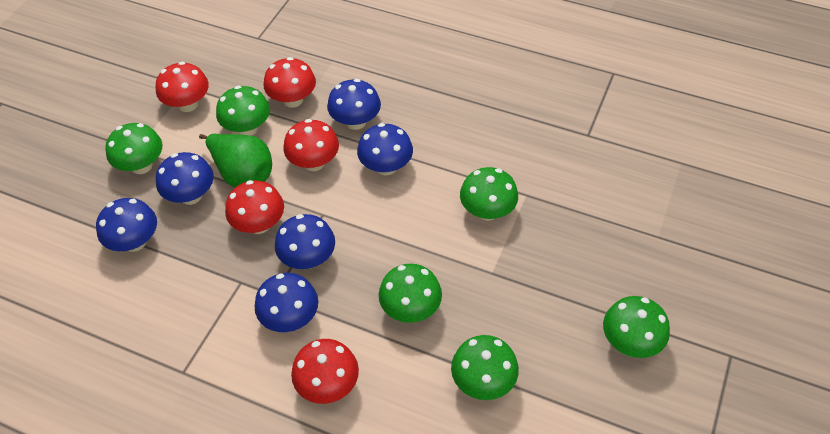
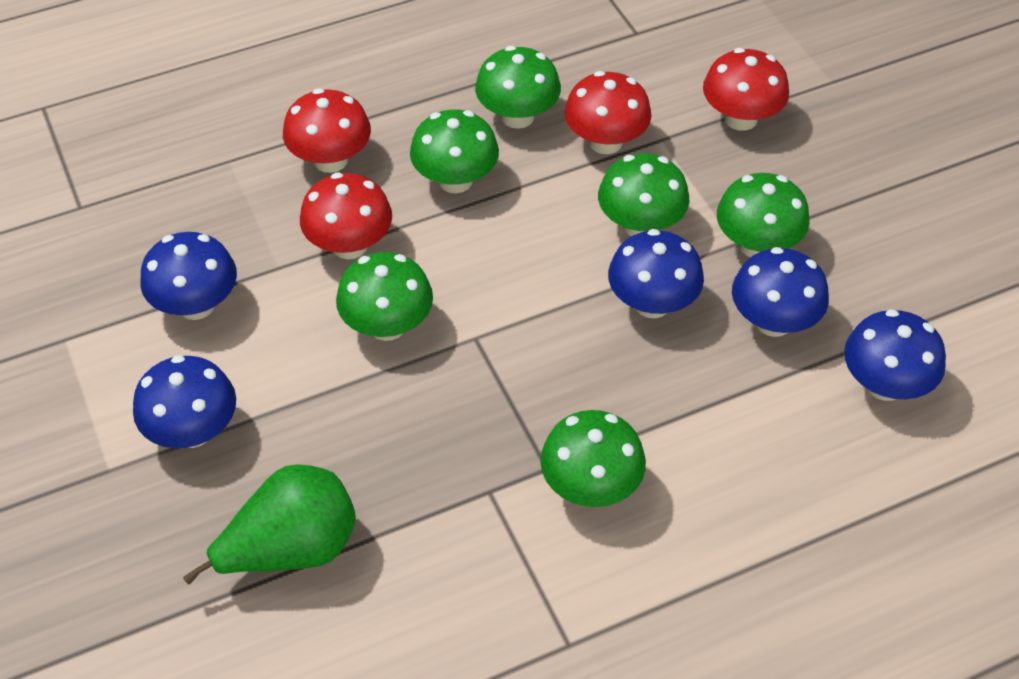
blue mushroom: [96,198,157,252] [156,152,214,205] [255,273,318,332] [275,214,335,269] [327,79,381,130] [357,123,413,176] = 6 -> [133,355,236,448] [140,232,237,320] [608,229,704,318] [732,247,829,337] [844,309,946,401] = 5
red mushroom: [156,62,209,112] [225,180,284,234] [264,57,316,108] [283,119,339,171] [291,339,359,404] = 5 -> [283,88,371,173] [300,173,392,259] [564,71,652,154] [703,48,789,131] = 4

